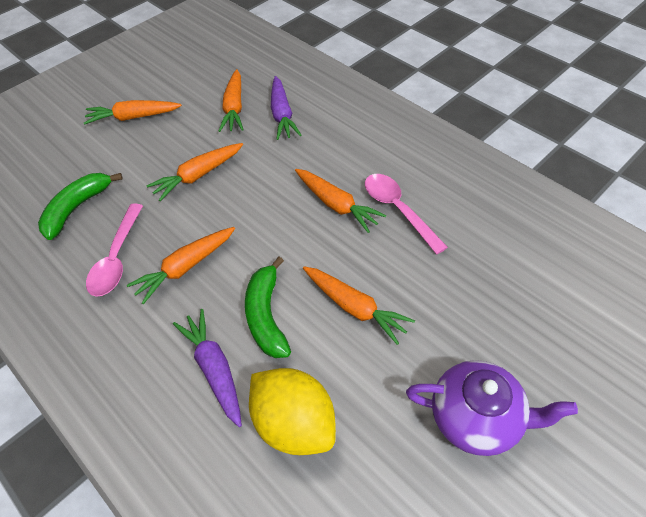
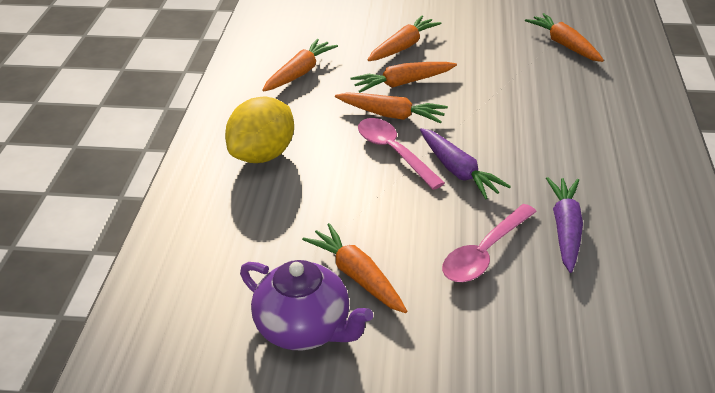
green banana: [38,173,123,240] [245,257,291,358] = 2 -> none = 0

